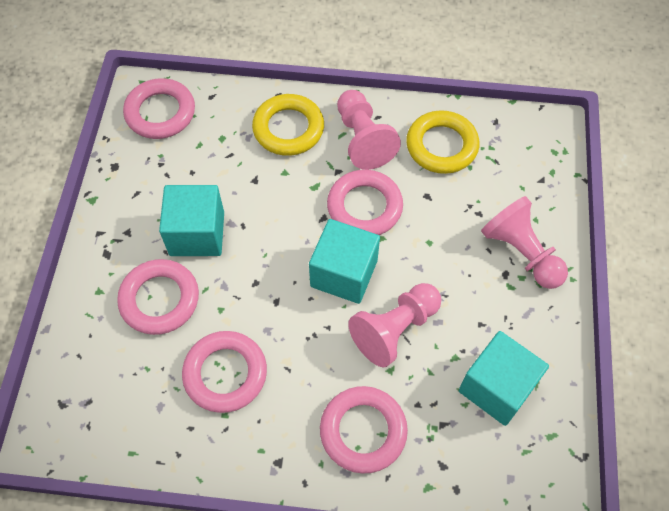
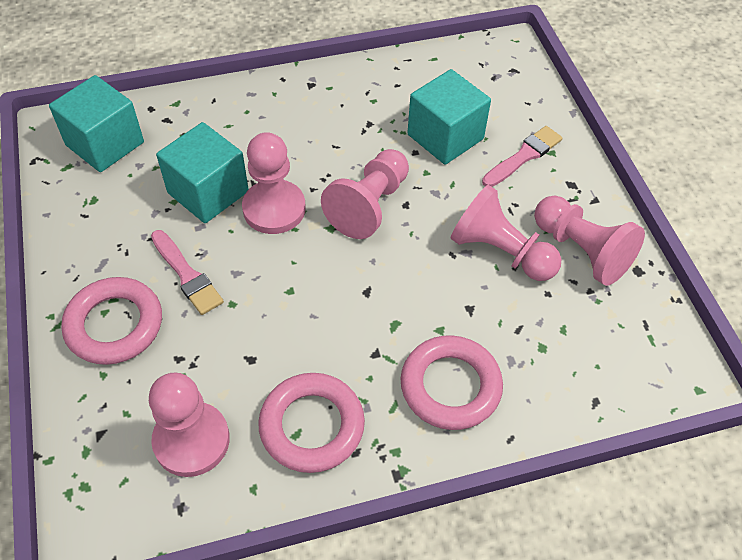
pink brush: none = 0 -> [151,230,224,315] [482,126,563,187] = 2
pink pawn: [337,90,401,170] [348,283,441,368] [481,196,568,289] = 3 -> [149,372,230,477] [242,132,306,234] [321,149,409,239] [450,185,561,281] [534,196,645,286] = 5
pink ring: [117,259,199,335] [123,78,195,139] [182,331,267,413] [320,386,408,474] [327,170,403,235] = 5 -> [61,277,162,365] [258,373,365,473] [401,335,503,430] = 3
yellow ring: [252,94,324,156] [406,110,479,174] = 2 -> none = 0

